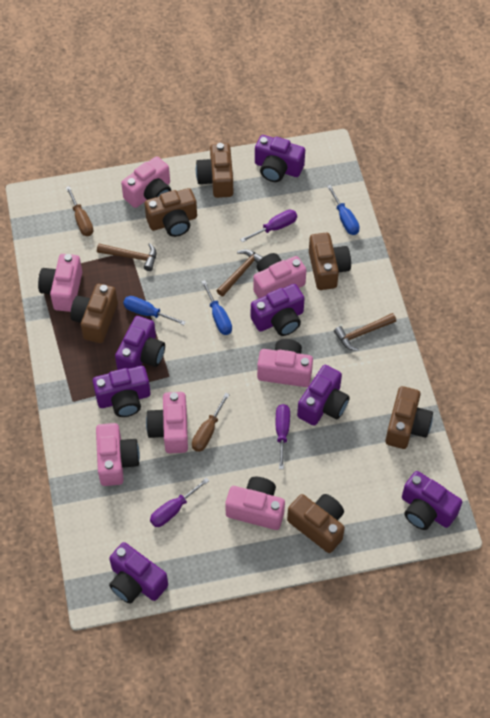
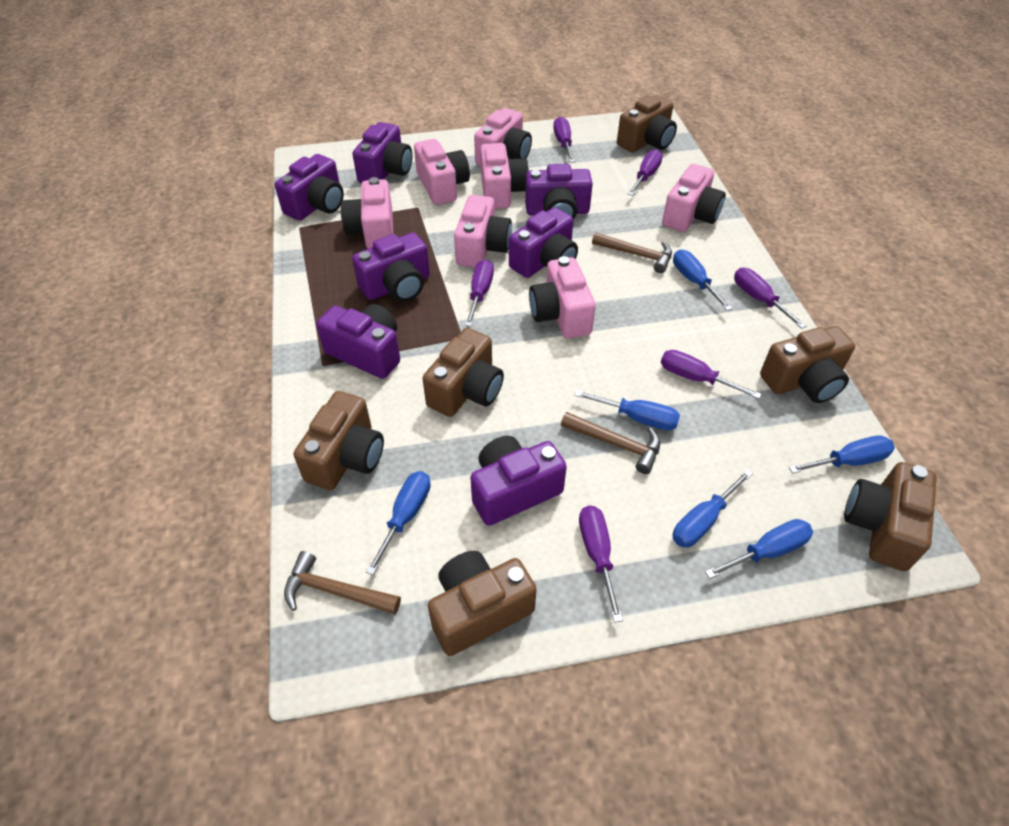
blue screwdriver: [123,296,186,325] [201,280,232,335] [327,185,360,235] = 3 -> [366,471,431,575] [574,390,680,430] [672,469,753,547] [673,250,732,311] [705,519,813,579] [789,435,895,474] = 6
brown screwdriver: [66,186,93,236] [192,393,230,452] = 2 -> none = 0
purple screwdriver: [150,477,209,527] [240,210,297,242] [276,404,290,469] = 3 -> [465,259,494,327] [553,117,575,163] [579,505,623,622] [628,149,663,196] [661,350,762,399] [734,268,806,329] = 6

